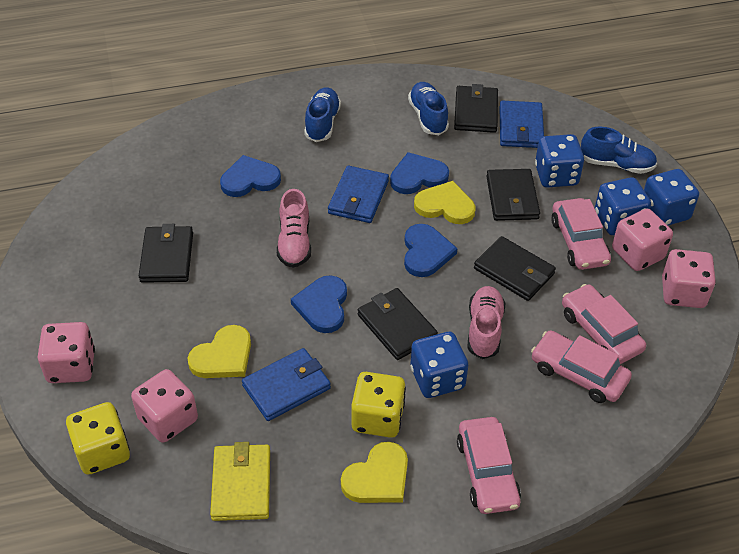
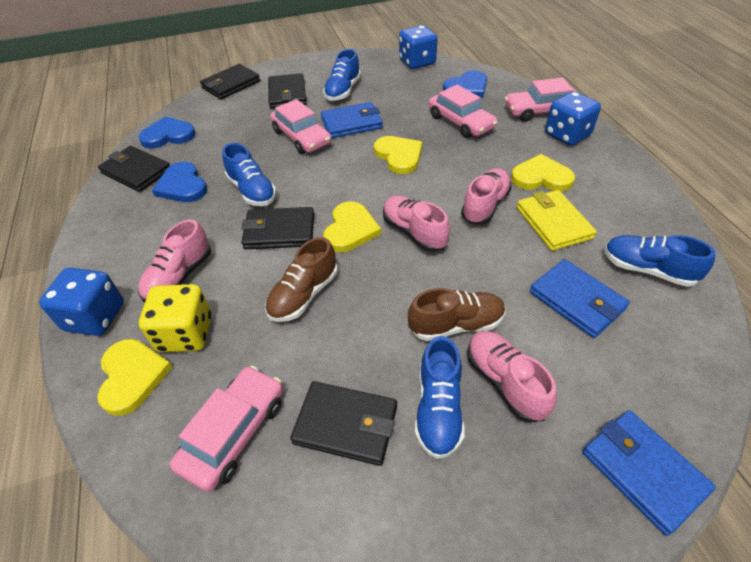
blue dice: [410,332,468,398] [535,134,584,188] [595,177,651,235] [644,169,699,225] = 4 -> [39,268,124,336] [399,25,438,69] [545,91,601,146] = 3
blue heart: [220,155,281,197] [291,275,347,333] [390,152,449,194] [404,224,458,277] = 4 -> [139,116,196,149] [152,162,207,202] [443,70,487,98] = 3
blue shoe: [304,87,341,142] [408,82,449,135] [581,126,657,174] = 3 -> [222,143,276,206] [323,49,361,101] [415,336,465,459] [604,235,716,287] = 4
brown shoe: none = 0 -> [265,237,337,322] [408,288,506,341] = 2
pink dice: [37,322,95,383] [131,369,198,443] [612,209,673,271] [662,249,716,308] = 4 -> none = 0
pink shoe: [277,189,311,268] [468,286,505,359] = 2 -> [138,219,211,303] [383,196,450,252] [461,168,512,224] [467,331,557,422] = 4
yellow dice: [66,402,130,475] [351,372,406,438] = 2 -> [139,284,211,352] = 1
yellow heart: [188,325,251,378] [341,442,408,503] [414,181,476,224] = 3 -> [97,339,173,416] [323,201,381,252] [374,136,422,174] [511,154,575,191] = 4

